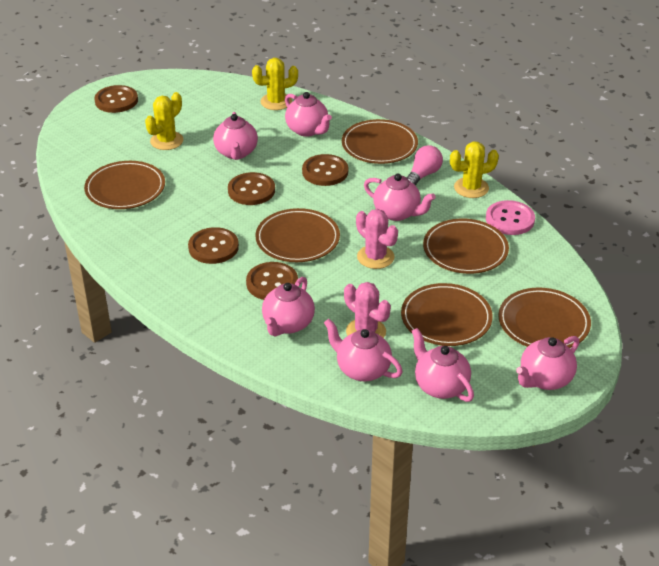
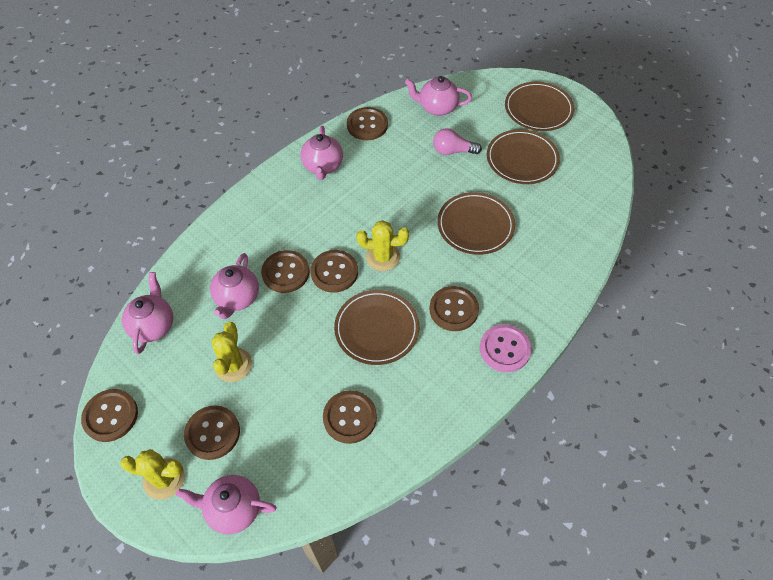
brown button: [94,85,138,113] [188,227,239,264] [228,172,275,205] [246,262,298,300] [302,154,348,186] = 5 -> [81,389,138,442] [184,405,240,460] [261,250,309,293] [310,250,358,293] [323,390,377,444] [347,107,388,140] [429,286,479,331] = 7
brown plate: [84,161,165,209] [255,208,340,262] [342,119,418,164] [401,283,493,346] [423,219,509,274] [498,288,591,348] = 6 -> [334,290,419,365] [437,192,515,255] [487,129,560,184] [505,82,574,131] = 4
pink cactus: [344,282,391,338] [356,209,398,269] = 2 -> none = 0
pink teapot: [213,112,258,160] [262,277,315,336] [285,92,332,137] [324,319,403,381] [364,173,436,221] [412,328,474,402] [516,336,579,390] = 7 -> [122,272,173,354] [176,475,277,534] [210,253,259,319] [301,126,343,180] [405,76,472,116] = 5

